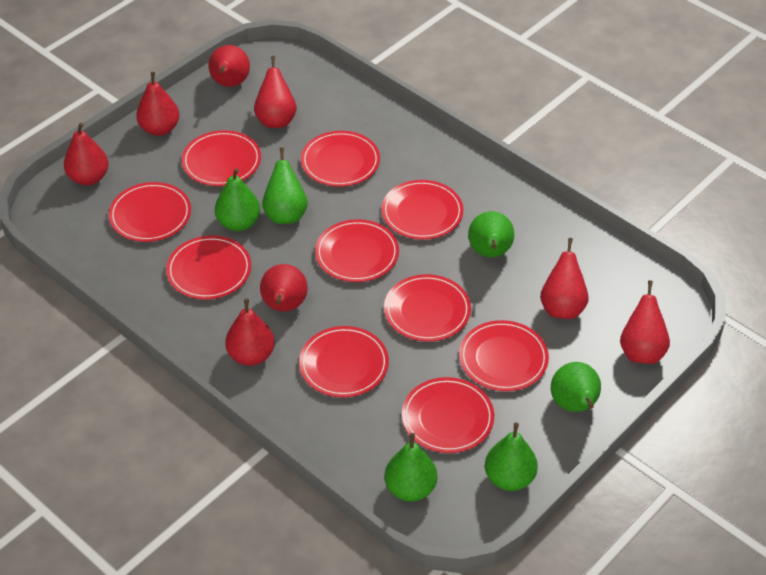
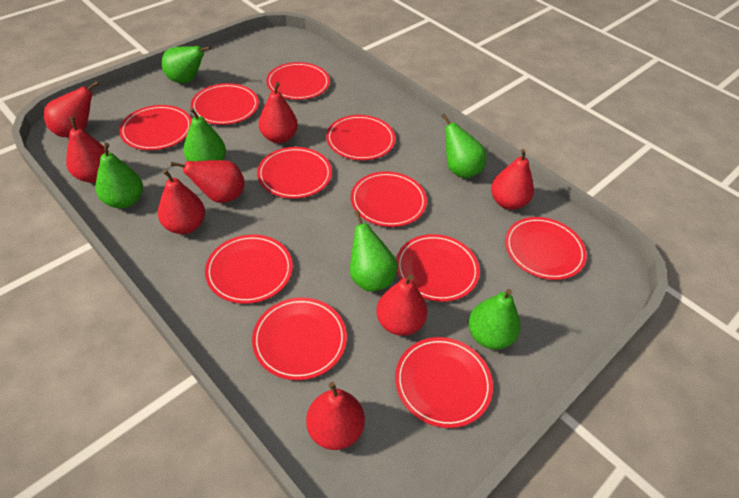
red plate: [109,182,191,242] [166,236,251,299] [182,130,261,186] [299,326,389,397] [301,131,380,187] [315,219,399,282] [382,180,463,239] [384,274,471,341] [402,377,494,453] [459,320,549,391] = 10 -> [119,105,192,150] [191,83,259,125] [205,235,293,304] [252,297,347,380] [257,147,332,199] [266,62,330,100] [326,115,395,160] [351,171,427,227] [395,337,493,428] [396,234,480,302] [505,217,587,280] = 11

